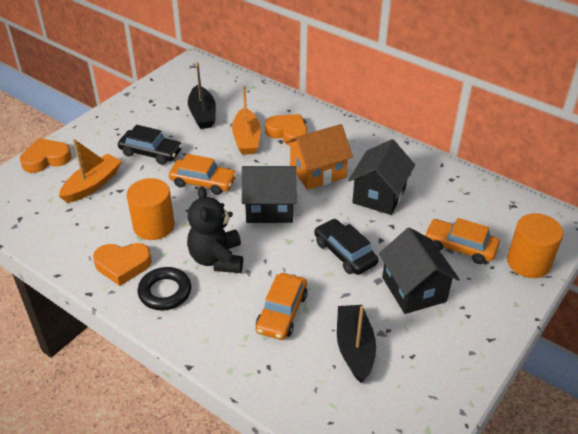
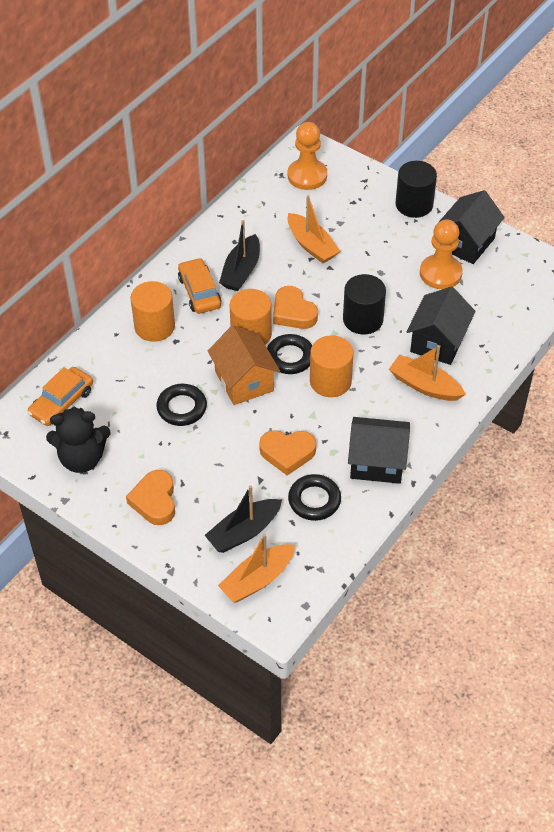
black car: [118,125,182,165] [314,219,379,275] = 2 -> none = 0
black cylinder: none = 0 -> [343,274,386,334] [396,161,437,218] = 2
black ring: [138,267,191,310] = 1 -> [156,384,207,426] [267,334,312,374] [288,474,341,521] = 3
orange boat: [59,139,122,203] [232,86,261,155] = 2 -> [218,534,295,603] [287,195,340,263] [389,345,466,401] = 3
orange car: [169,154,237,195] [256,273,307,340] [424,218,500,264] = 3 -> [28,367,93,426] [178,258,222,314] = 2
orange cylinder: [127,178,175,240] [507,213,563,278] = 2 -> [131,281,175,342] [230,289,272,345] [310,335,354,397] = 3
orange pawn: none = 0 -> [288,122,327,190] [420,219,463,289] = 2

